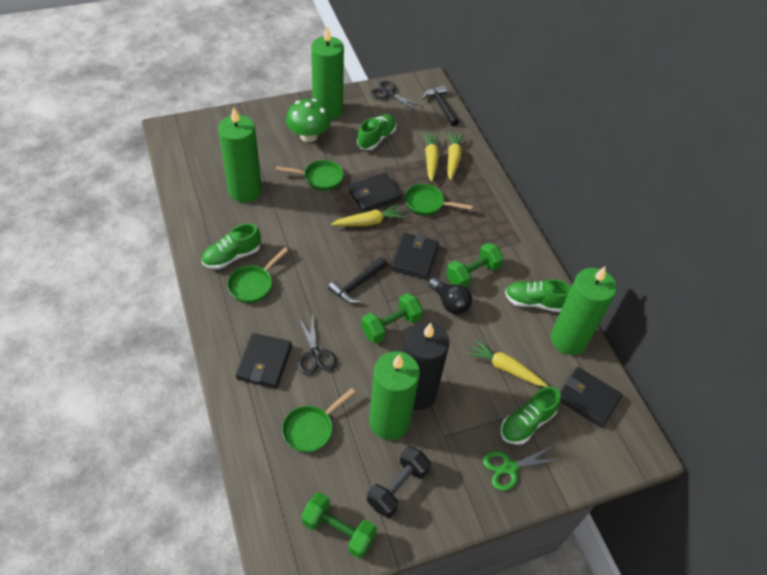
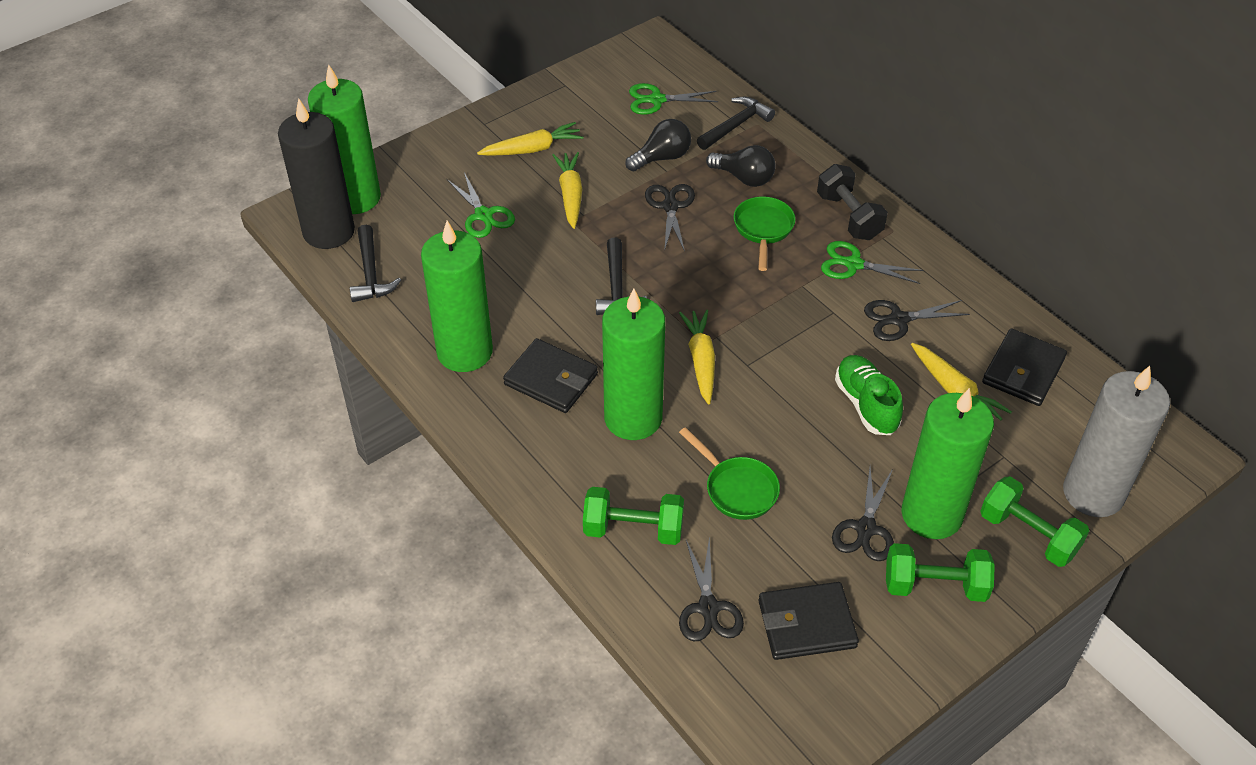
black hammer: [328,257,388,303] [422,85,459,126] = 2 -> [350,225,401,302] [596,238,647,315] [697,97,775,150] = 3
black light bulb: [428,277,472,315] = 1 -> [625,119,691,172] [706,145,775,187] = 2
black scissors: [298,313,337,375] [371,81,424,112] = 2 -> [645,184,695,252] [679,536,744,641] [832,467,894,561] [864,300,970,341] = 4
black wallet: [235,333,292,388] [348,172,402,213] [391,233,439,280] [560,367,622,428] = 4 -> [503,338,598,413] [758,582,859,660] [982,328,1067,406] = 3
green mushroom: [286,99,331,142] = 1 -> none = 0
green pan: [227,247,288,303] [276,160,343,191] [282,388,356,453] [405,184,473,216] = 4 -> [679,427,780,520] [734,197,796,271] = 2
green scissors: [483,445,562,491] = 1 -> [447,172,515,238] [629,83,718,114] [821,241,923,284] = 3
green shoe: [202,223,261,269] [357,114,396,150] [501,386,561,445] [505,279,571,312] = 4 -> [835,355,903,435] = 1
grey candle: none = 0 -> [1063,366,1170,517] = 1

